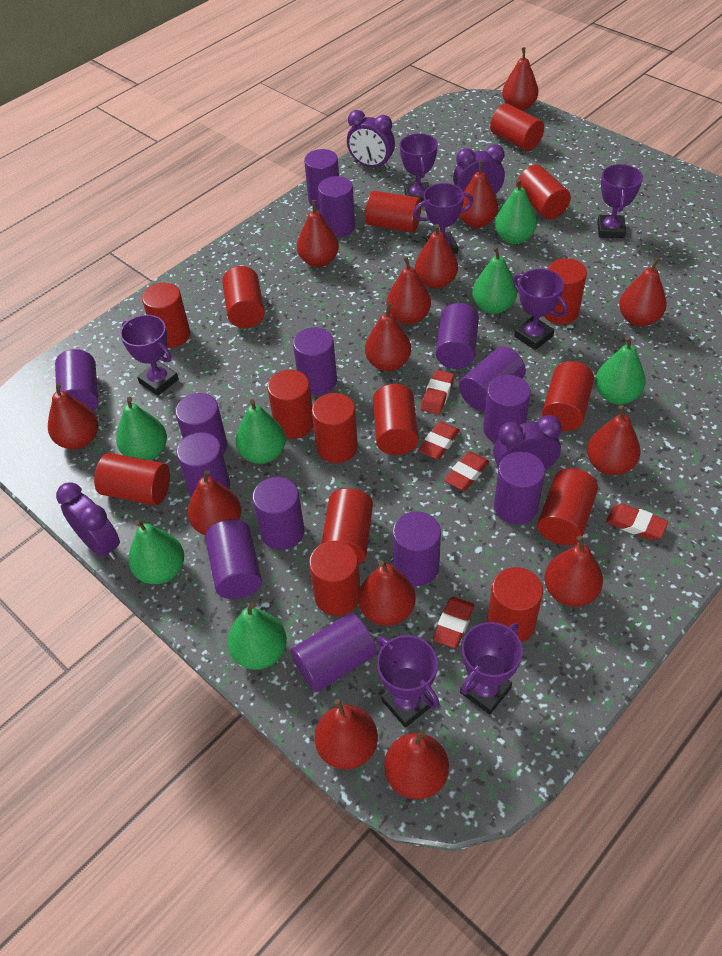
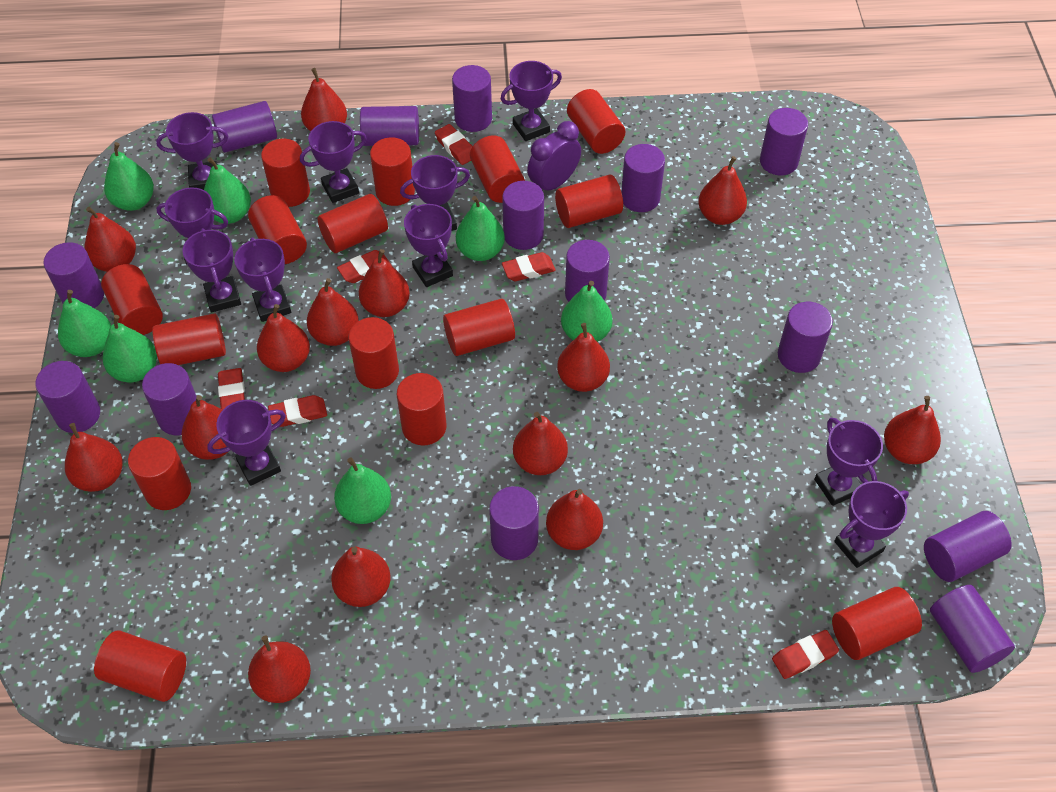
purple clock: [56,482,120,560] [347,110,395,169] [453,144,505,197] [493,415,562,470] = 4 -> [527,121,581,191] = 1
purple trophy: [120,315,179,396] [376,635,440,728] [400,133,438,202] [413,183,473,254] [460,622,523,715] [513,269,568,350] [597,164,643,238] = 7 -> [156,112,229,190] [156,187,228,264] [182,228,241,313] [207,400,286,486] [234,237,291,322] [300,121,367,203] [400,155,470,231] [404,204,453,287] [501,61,562,141] [814,418,883,506] [834,481,909,568] = 11
red eraser: [418,422,460,460] [421,370,454,415] [433,597,474,648] [444,451,489,491] [606,504,668,540] = 5 -> [218,368,245,410] [268,395,327,427] [337,250,391,283] [435,124,473,165] [502,252,556,281] [772,630,839,679] = 6

